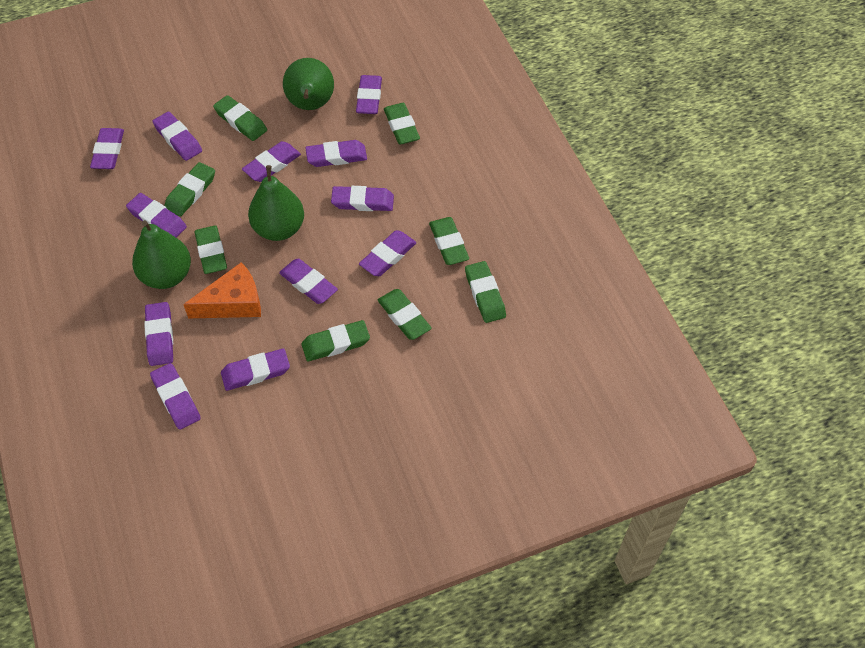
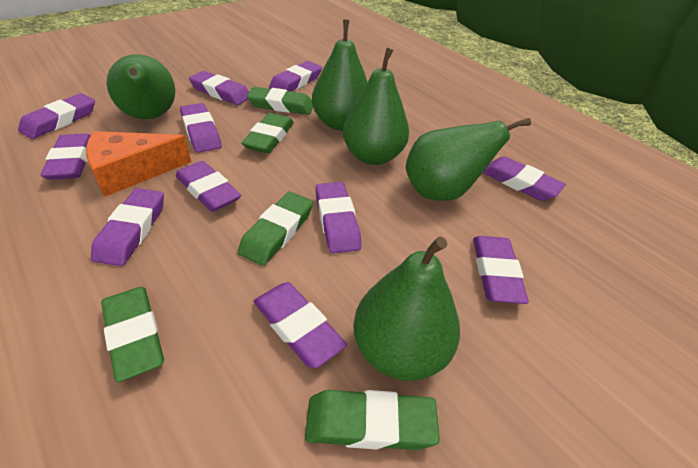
green eraser: [164,162,215,217] [194,225,227,274] [213,95,267,141] [301,320,370,361] [378,289,432,340] [384,103,420,145] [429,217,469,265] [465,261,506,323] = 8 -> [101,287,164,382] [238,192,313,266] [241,113,294,154] [247,87,313,115] [305,390,440,450] = 5
green pear: [132,220,191,289] [248,165,304,241] [283,58,334,110] = 3 -> [107,54,175,119] [312,20,368,130] [343,48,409,165] [353,237,460,381] [406,118,531,201] = 5
purple eraser: [90,128,124,169] [126,193,187,237] [144,302,173,366] [150,363,201,430] [152,112,202,161] [221,348,290,391] [242,141,301,182] [279,259,338,304] [305,140,367,167] [331,186,394,211] [356,75,382,114] [359,230,416,276] = 12 -> [18,93,95,139] [40,134,91,180] [91,188,164,266] [176,161,241,212] [180,103,222,153] [189,71,249,105] [253,282,347,368] [269,61,322,92] [315,182,361,253] [473,236,529,304] [483,156,566,201] = 11

